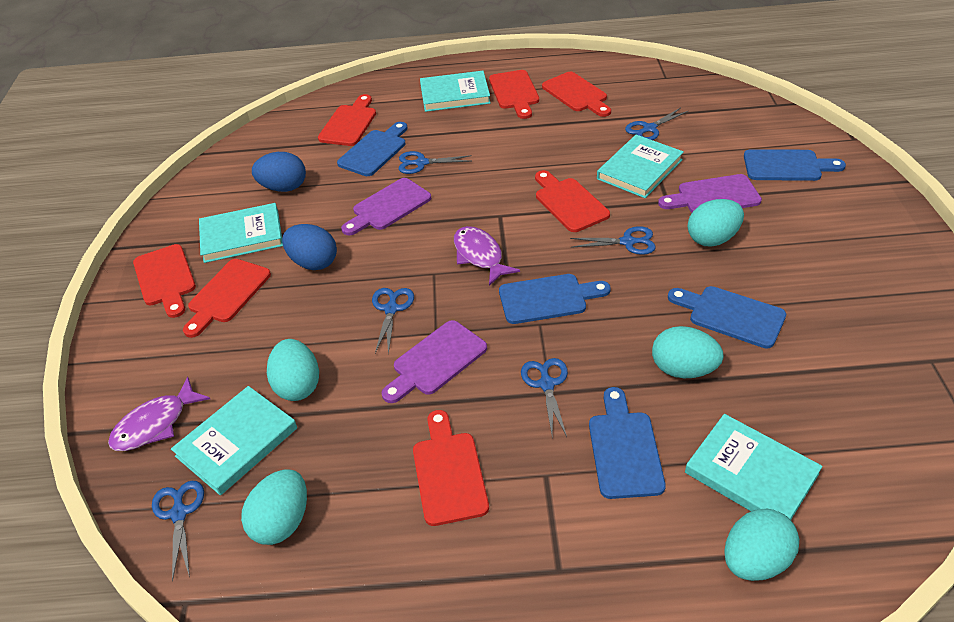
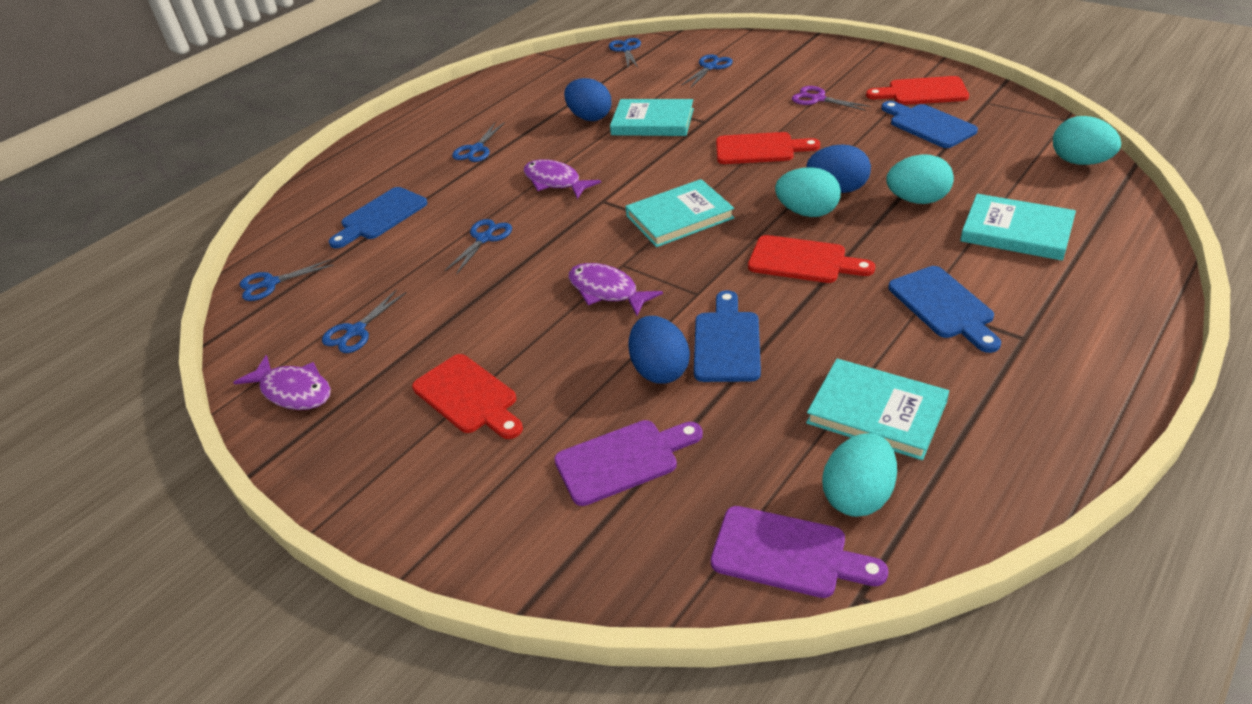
blue cutting board: [337,122,408,176] [499,274,611,324] [589,387,666,499] [668,286,786,349] [744,149,846,181] = 5 -> [329,187,428,248] [694,290,761,382] [881,101,978,148] [888,266,1001,353] = 4
blue egg: [252,152,306,192] [282,224,337,270] = 2 -> [564,78,611,121] [629,316,690,383] [806,144,871,193] = 3
purple cutting board: [341,178,431,235] [381,320,487,403] [658,174,762,213] = 3 -> [554,420,703,506] [711,506,888,598] = 2
purple fish: [108,377,210,451] [454,226,520,286] = 2 -> [233,355,331,410] [524,159,601,199] [569,263,663,316] = 3
purple scissors: none = 0 -> [792,86,870,111] = 1
red cutting board: [133,244,196,318] [183,259,271,338] [318,94,376,146] [413,410,489,526] [489,70,539,119] [535,170,610,232] [542,72,611,117] = 7 -> [412,354,523,439] [716,132,820,164] [748,235,875,283] [866,76,969,105] = 4
turquoise book: [171,386,297,495] [199,203,283,263] [420,71,490,112] [597,135,684,198] [685,414,822,520] = 5 -> [610,99,694,136] [625,179,734,247] [806,359,949,460] [960,194,1076,261] = 4
turquoise egg: [241,470,307,545] [267,339,319,401] [652,326,724,378] [688,199,744,246] [725,509,799,581] = 5 -> [775,167,841,217] [822,433,897,517] [886,154,954,204] [1053,116,1121,165] = 4

